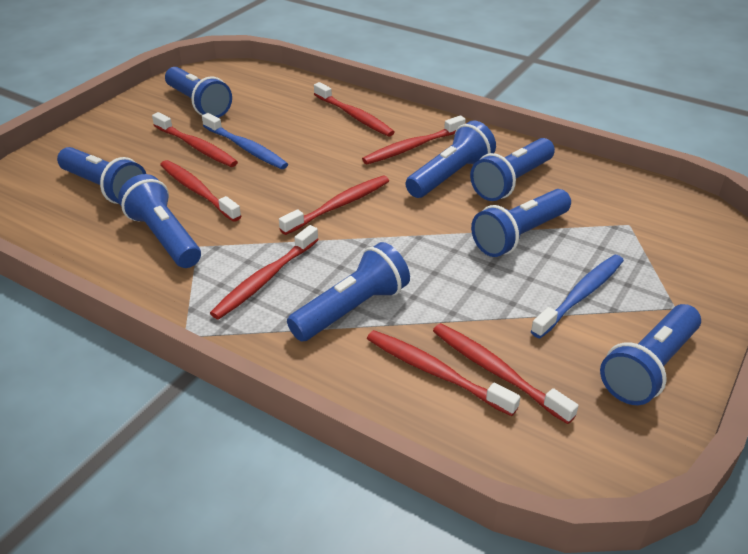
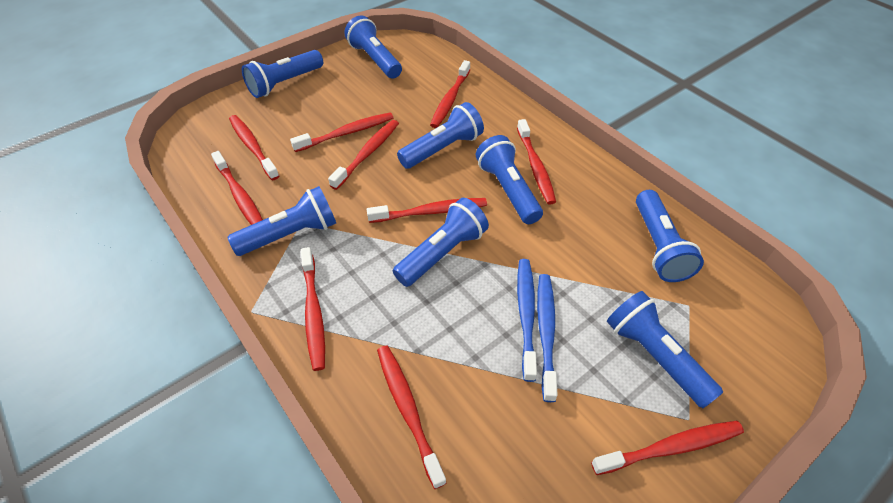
red toothbrush: [152,112,238,167] [160,160,241,222] [210,225,319,320] [279,176,389,235] [314,82,395,137] [362,115,466,164] [367,330,520,416] [433,323,578,424] = 8 -> [211,151,263,225] [229,115,279,180] [290,112,394,152] [301,247,325,371] [328,120,399,190] [367,198,487,223] [377,345,446,489] [430,60,470,128] [517,119,556,205] [591,421,744,475] = 10

